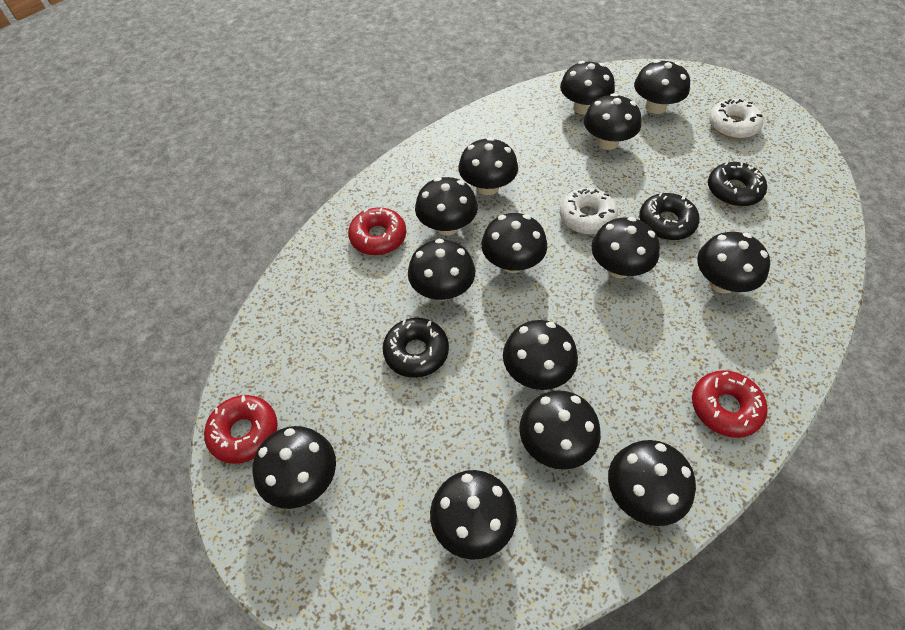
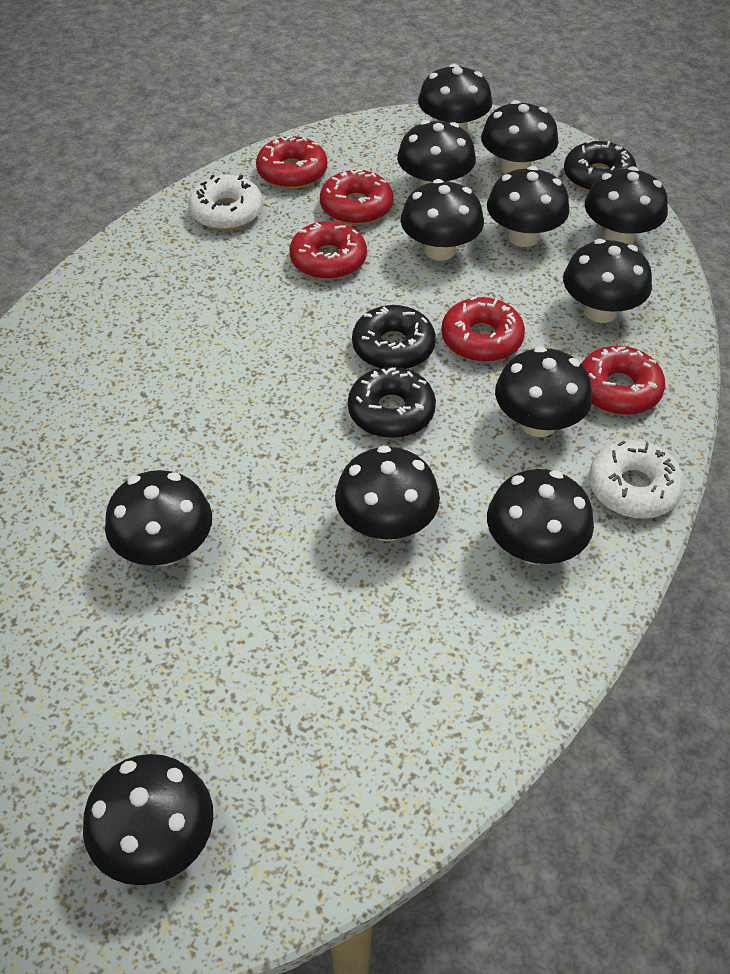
black mushroom: [252,426,336,509] [408,239,475,301] [415,177,478,236] [430,470,517,560] [458,137,518,195] [481,213,547,273] [503,320,578,390] [519,390,601,470] [560,61,615,115] [584,93,641,150] [591,217,660,278] [608,440,696,526] [634,60,690,114] [697,232,770,294] = 14 -> [83,754,213,885] [105,470,212,566] [335,445,440,541] [397,120,476,186] [401,179,484,261] [418,64,492,132] [481,100,559,174] [487,166,570,247] [487,469,594,565] [495,346,592,437] [563,239,652,323] [585,167,668,245] = 12
red donut: [204,395,278,464] [348,207,406,255] [692,370,768,438] = 3 -> [256,136,327,189] [290,221,367,280] [320,170,393,225] [441,296,525,362] [581,346,665,415] = 5

